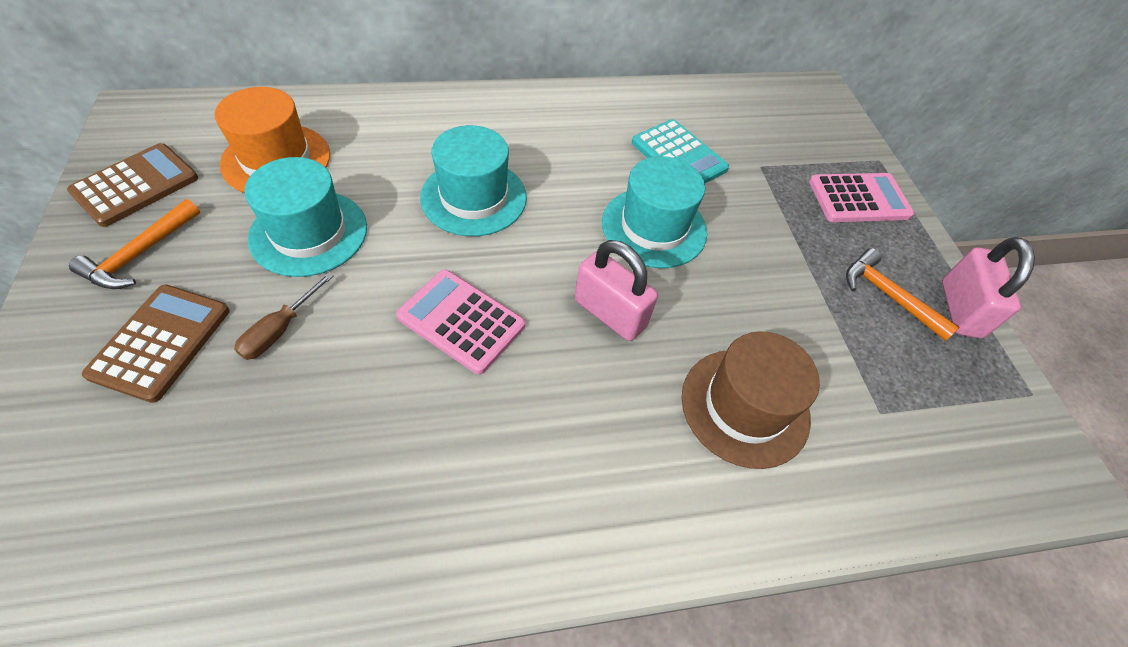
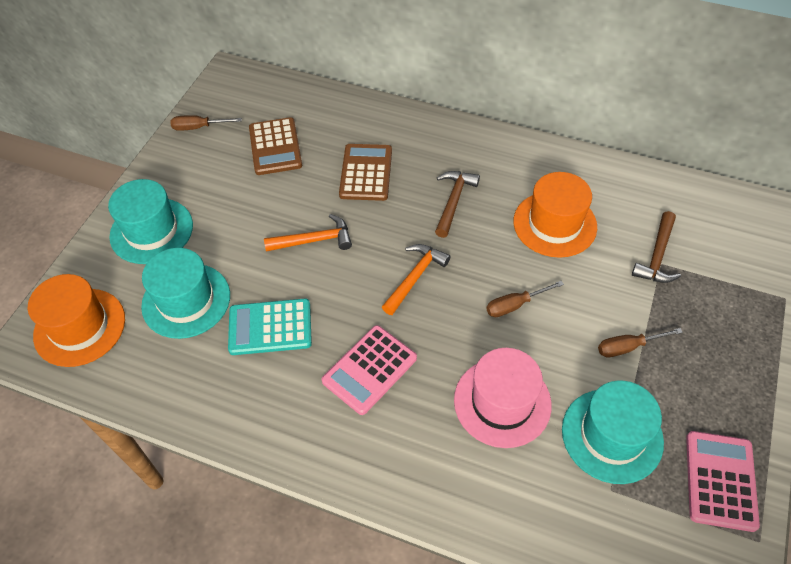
brown hammer: none = 0 -> [435,171,480,238] [632,211,681,283] = 2
brown hat: [681,331,820,469] = 1 -> none = 0
brown screwdriver: [234,272,334,360] = 1 -> [171,115,242,131] [486,281,564,317] [598,328,683,357] = 3
orange hat: [215,87,330,193] = 1 -> [28,274,125,367] [513,172,597,258] = 2
pink hat: none = 0 -> [454,348,552,448] = 1
pink padlock: [575,240,658,341] [942,237,1035,338] = 2 -> none = 0

